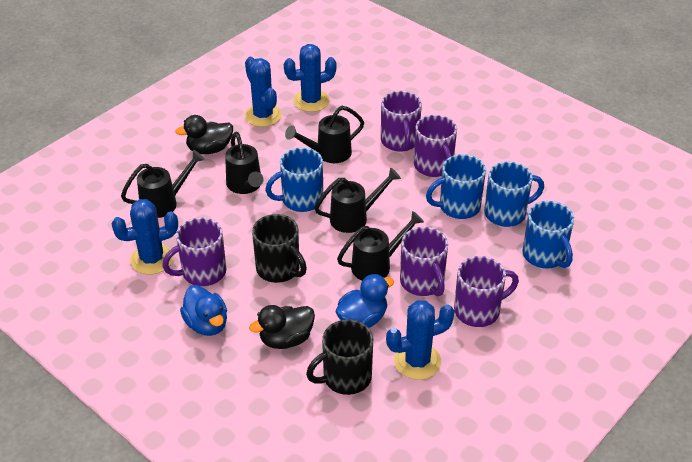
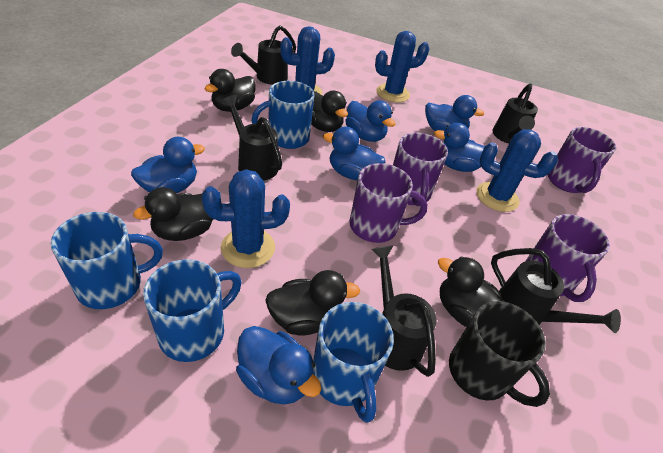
black duck: [176,115,233,154] [249,305,315,349] = 2 -> [133,187,213,241] [204,69,256,112] [265,270,360,335] [311,91,348,132] [438,256,505,327] = 5
black mug: [252,214,307,283] [306,319,373,395] = 2 -> [449,301,550,407] = 1
blue duck: [180,285,227,336] [336,274,394,328] = 2 -> [131,137,205,193] [236,326,322,405] [323,127,385,180] [345,100,395,142] [425,95,484,131] [434,123,485,172] = 6
purple mug: [162,217,226,286] [381,91,422,152] [400,227,448,296] [414,115,457,177] [454,256,519,327] = 5 -> [349,163,427,243] [393,133,448,206] [526,214,610,302] [547,127,616,193] = 4

